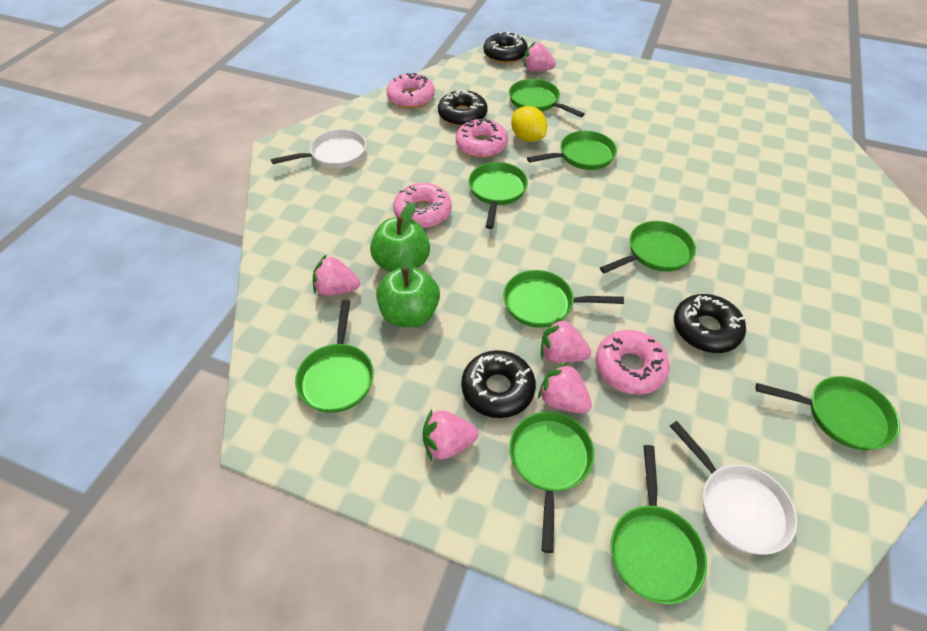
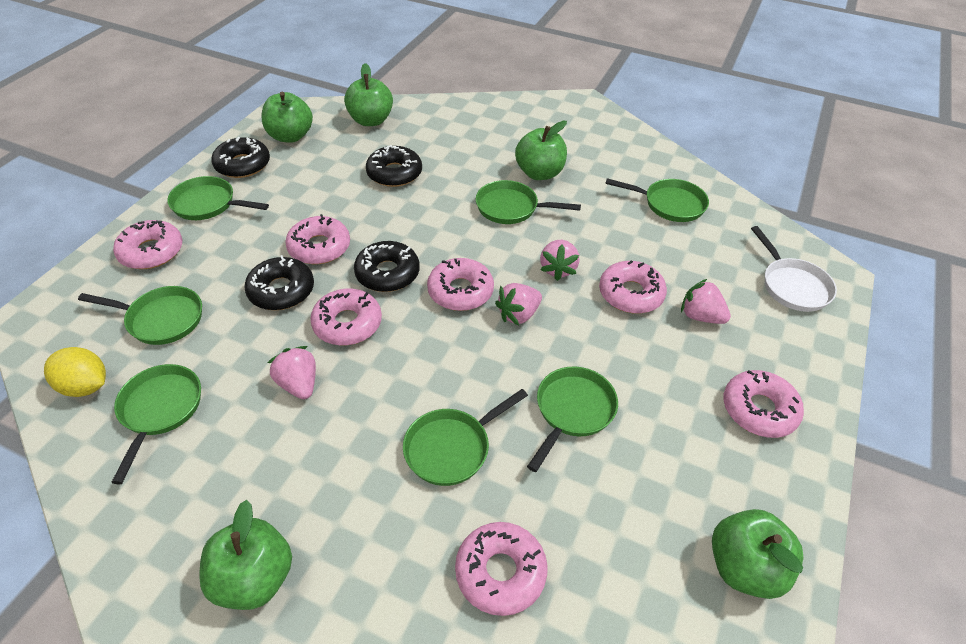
green apple: [370,202,430,272] [376,248,440,327] = 2 -> [199,500,292,610] [262,92,313,143] [344,63,393,126] [515,121,567,180] [712,509,803,599] = 5
green pan: [295,300,374,413] [468,162,528,229] [503,270,624,328] [509,79,585,117] [509,411,595,553] [527,131,617,170] [600,221,696,274] [611,445,707,604] [755,376,900,450] = 9 -> [78,286,202,345] [111,364,201,484] [167,176,269,220] [403,389,528,486] [476,180,581,224] [527,367,618,472] [605,178,709,222] = 7
pink donut: [386,73,435,108] [393,183,452,228] [456,119,508,158] [595,330,670,394] = 4 -> [113,220,183,269] [285,214,350,264] [310,289,382,346] [427,258,494,311] [455,522,548,616] [599,260,667,314] [724,370,804,438] = 7
pink strawberry: [313,254,360,296] [423,409,479,461] [524,42,556,72] [538,362,592,413] [541,317,591,363] = 5 -> [268,346,316,399] [495,283,542,326] [540,240,579,281] [681,279,731,324] = 4
white pan: [271,129,366,168] [670,421,797,555] = 2 -> [751,226,837,312] = 1

